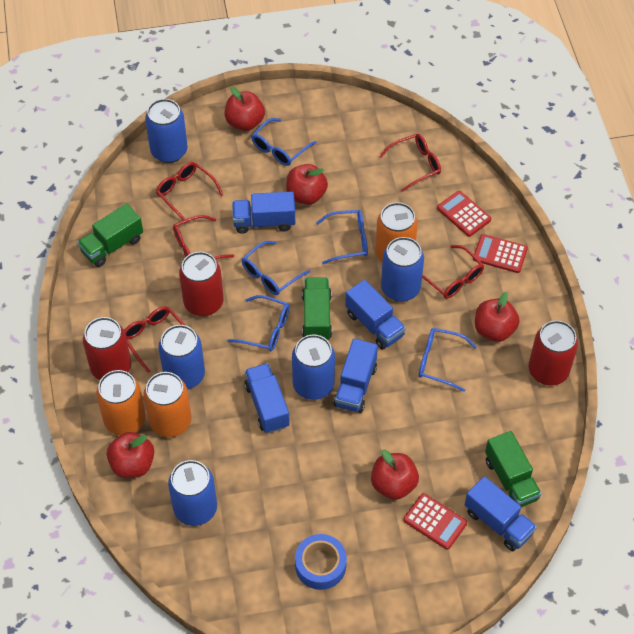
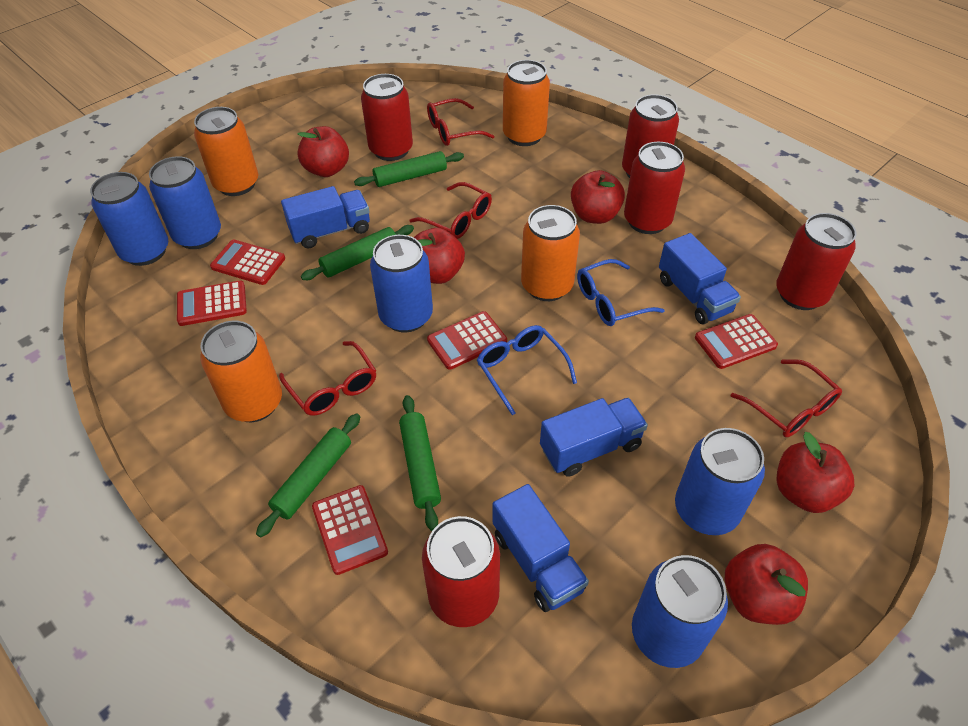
blue glasses: [227,295,290,351] [242,241,311,295] [251,118,317,166] [316,210,368,264] [419,328,477,392] = 5 -> [477,325,577,415] [577,259,665,326] = 2
blue tape: [295,534,347,590] = 1 -> none = 0
blue truck: [232,192,295,234] [244,363,290,433] [333,339,378,413] [345,280,406,350] [465,476,537,551] = 5 -> [281,186,370,248] [492,484,589,612] [540,398,648,477] [659,233,741,324] = 4
green rolling pin: none = 0 -> [256,413,360,538] [301,225,414,280] [354,151,464,187] [399,395,441,531] = 4
green truck: [77,203,143,267] [302,277,332,340] [485,431,542,507] = 3 -> none = 0
orange can: [96,370,146,435] [144,372,192,437] [375,202,418,262] = 3 -> [194,107,258,196] [200,321,282,422] [503,60,550,146] [521,205,580,301] = 4
red calculator: [404,493,467,550] [437,191,491,237] [473,234,528,273] = 3 -> [177,280,247,326] [210,240,285,285] [312,485,388,575] [427,311,507,370] [695,314,778,369] = 5
red can: [83,317,131,380] [179,252,224,316] [528,320,578,386] = 3 -> [361,74,413,161] [422,516,500,627] [622,94,679,178] [624,142,685,234] [776,213,856,310] = 5
red glasses: [124,306,185,373] [156,162,224,223] [173,215,234,259] [379,134,441,192] [422,245,484,299] = 5 -> [279,341,376,415] [410,182,492,239] [427,98,494,146] [731,359,842,437] = 4

